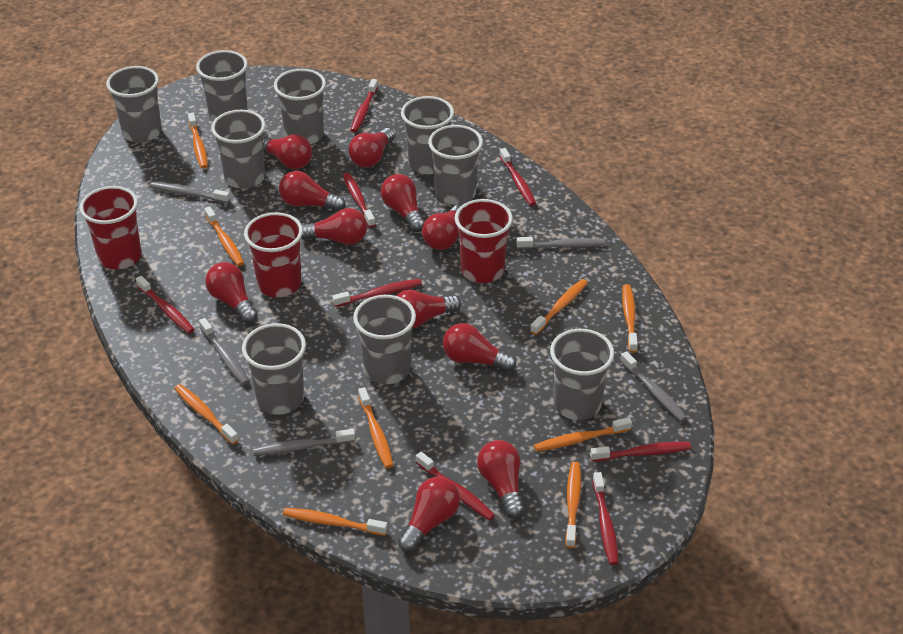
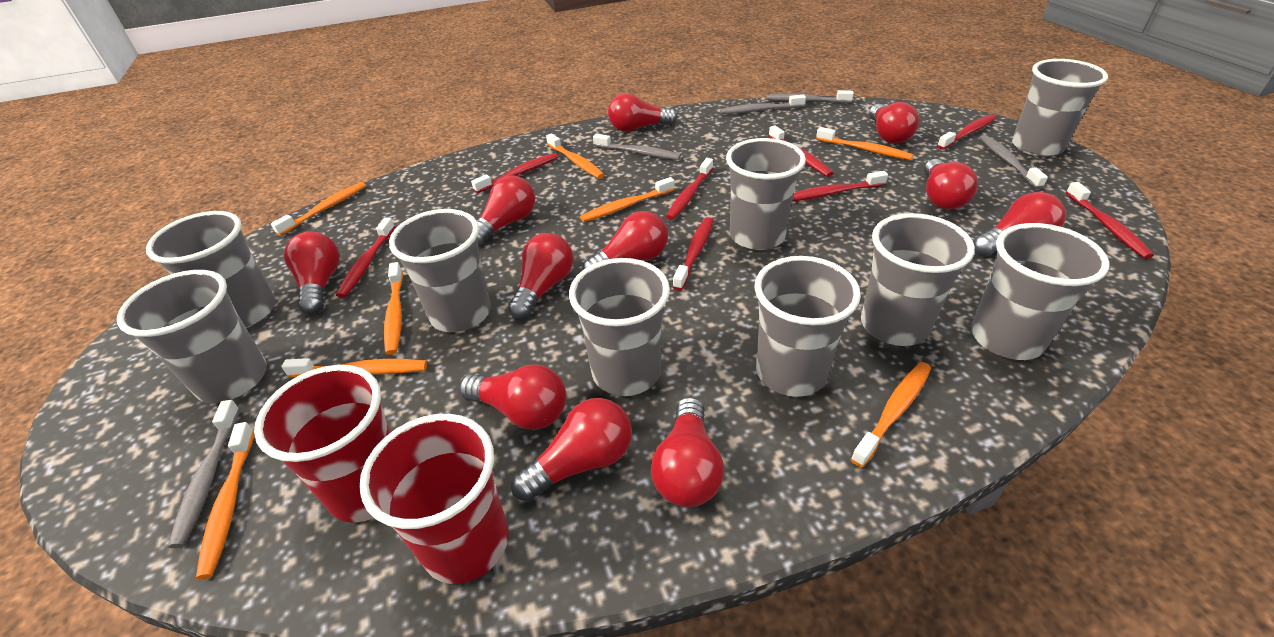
orange toothbrush: [174,384,239,444] [188,113,208,168] [204,206,244,266] [283,508,388,536] [358,387,393,468] [530,279,588,335] [534,417,632,452] [565,462,581,548] [622,284,638,353] = 9 -> [196,422,254,579] [271,182,366,236] [282,358,427,378] [384,262,403,355] [546,133,604,179] [580,177,675,222] [816,127,914,160] [851,362,931,467] = 8
red cup: [79,186,142,269] [244,212,303,297] [455,199,513,283] = 3 -> [254,365,391,523] [359,414,509,584] = 2

